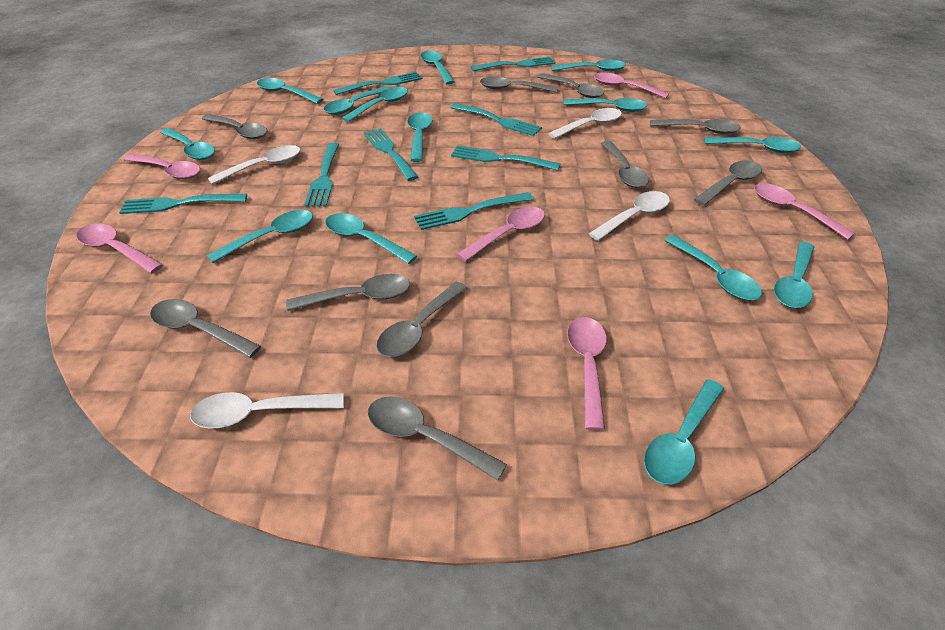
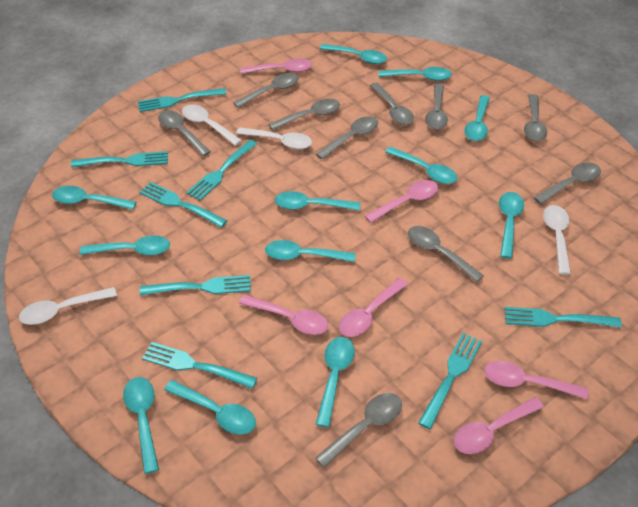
turquoise spoon: [160,128,215,160] [207,210,313,263] [257,78,323,104] [323,87,389,115] [325,213,417,264] [342,87,408,122] [407,112,433,162] [420,50,455,85] [551,60,626,71] [564,98,647,112] [644,379,724,485] [665,235,762,301] [704,137,801,153] [774,242,814,308] = 14 -> [52,186,136,210] [80,235,170,255] [123,377,159,474] [164,380,256,435] [265,240,355,262] [275,191,360,211] [316,337,355,427] [320,44,387,64] [379,67,452,81] [385,146,457,184] [464,95,490,141] [499,192,524,259] = 12

